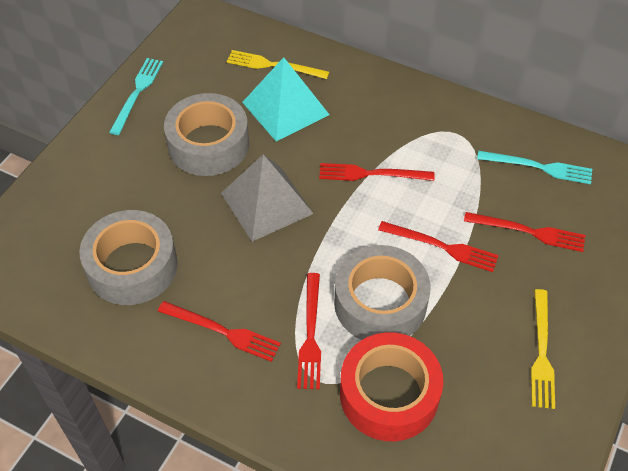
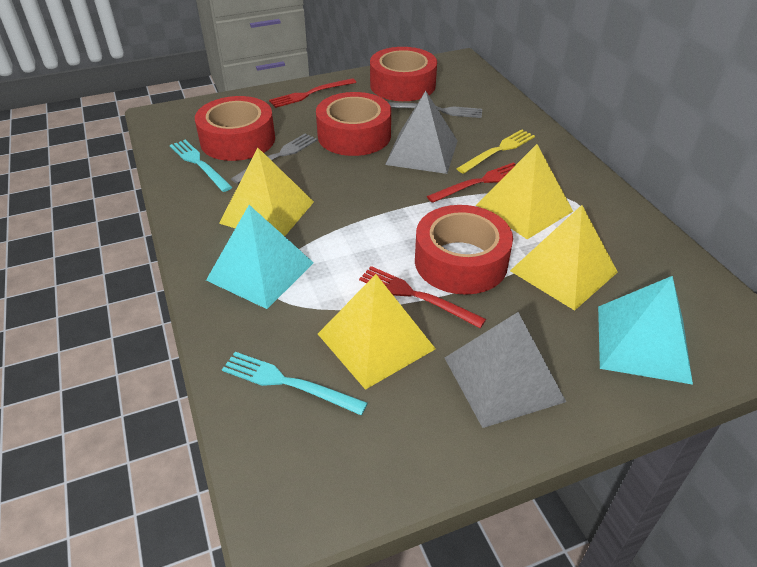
grey fork: none = 0 -> [231,133,317,184] [388,102,482,118] = 2
grey pyramid: [221,154,314,242] = 1 -> [385,91,458,174] [445,312,566,428] = 2
grey tape: [79,210,178,305] [164,93,249,176] [334,245,431,340] = 3 -> none = 0
red fork: [158,301,281,362] [297,273,321,389] [319,163,435,181] [378,221,499,272] [464,212,585,252] = 5 -> [269,78,356,108] [359,266,486,328] [427,162,515,203] = 3
red tape: [340,332,443,441] = 1 -> [195,96,275,161] [316,92,391,156] [370,47,437,101] [415,205,513,295] = 4
turquoise pyramid: [242,57,330,141] = 1 -> [206,205,314,309] [598,276,693,385] = 2
yellow fork: [226,50,329,79] [531,289,555,409] = 2 -> [456,129,535,174] = 1
yellow pyramid: none = 0 -> [219,148,314,236] [318,274,436,390] [476,144,573,239] [510,205,618,311] = 4

